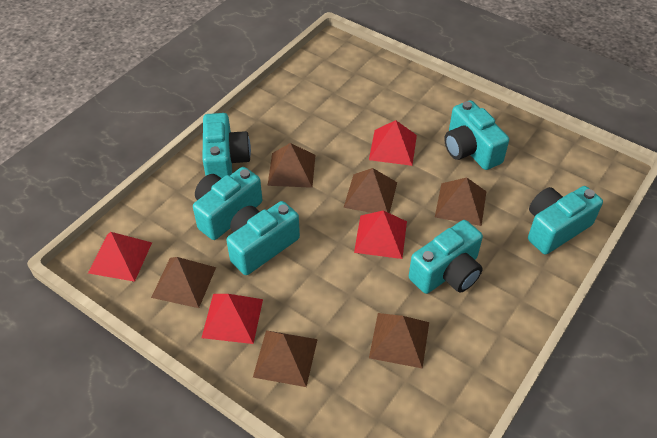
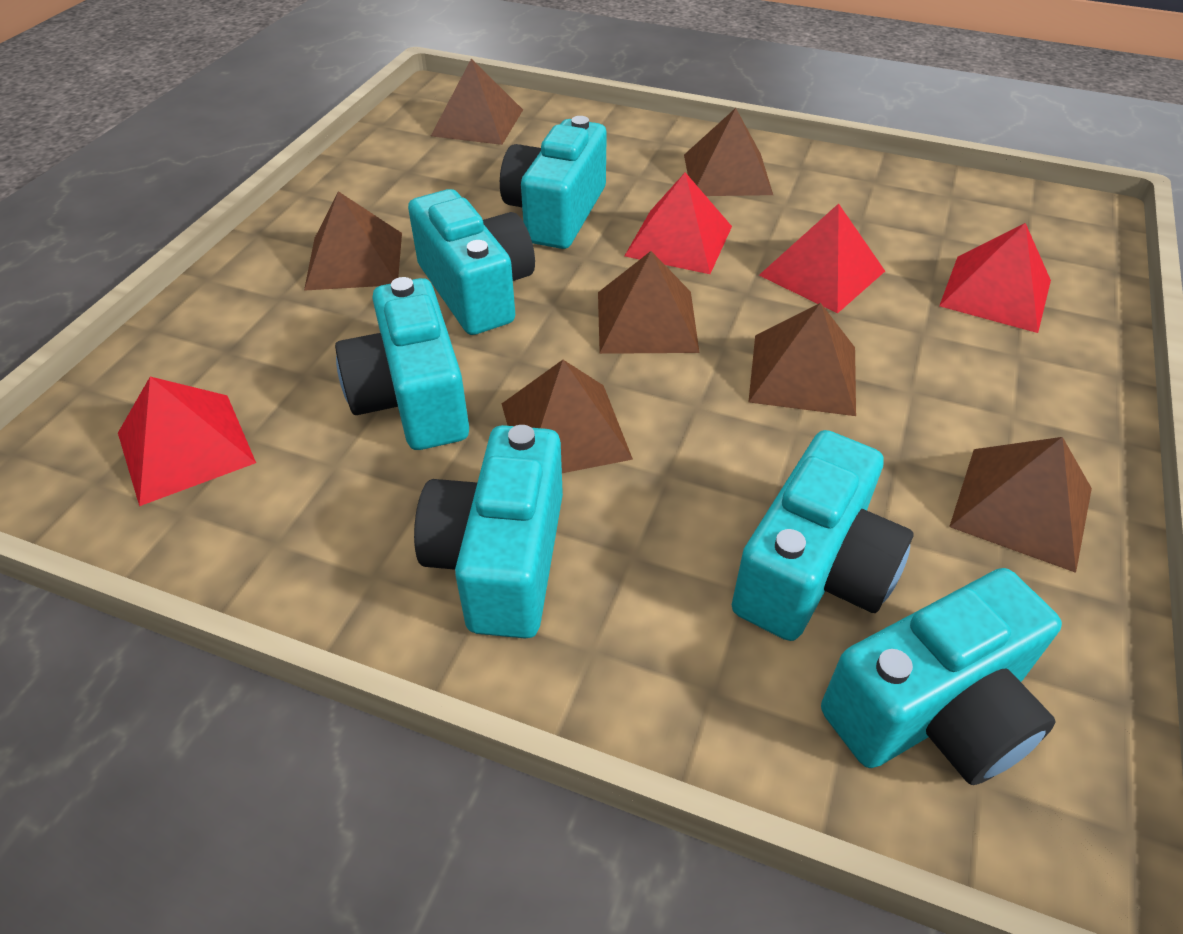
brown pyramid: [151,257,216,308] [253,330,318,387] [267,143,315,188] [343,168,397,213] [369,313,429,369] [435,177,487,226] = 6 -> [304,191,402,291] [431,59,523,145] [502,360,633,473] [598,251,699,354] [684,108,773,196] [749,303,856,416] [949,437,1092,573] = 7

